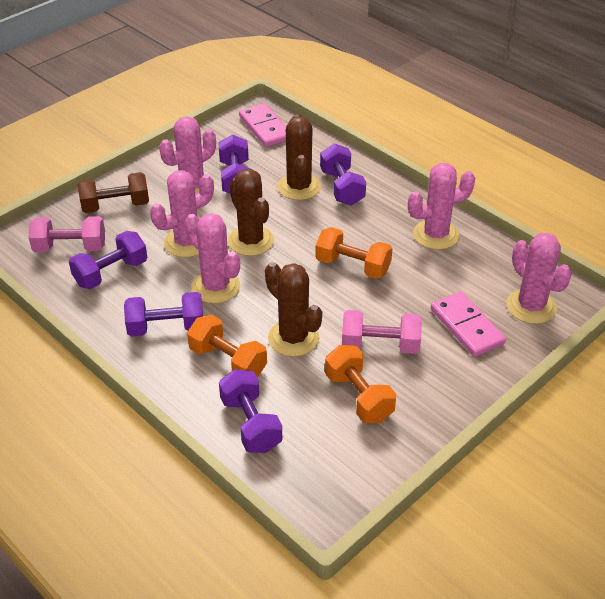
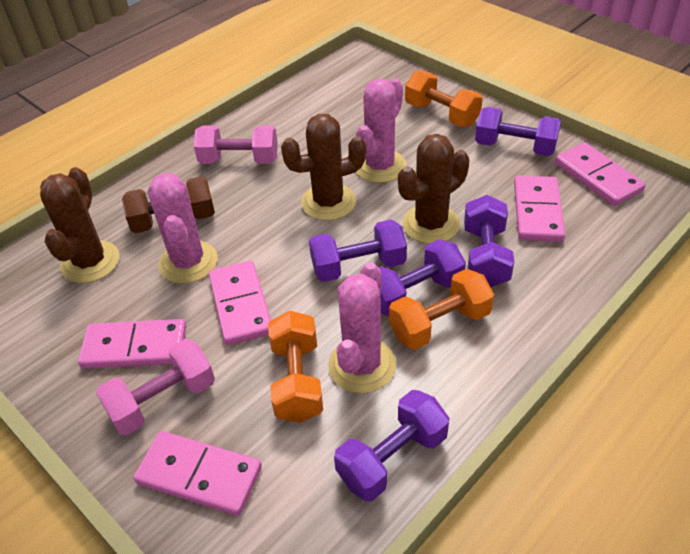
pink cactus: [150,170,214,257] [159,116,216,194] [185,213,240,304] [408,163,475,250] [507,233,572,324] = 5 -> [148,173,217,284] [328,262,396,393] [356,78,407,183] = 3
pink domino: [239,103,286,147] [431,291,506,357] = 2 -> [78,319,186,369] [134,431,262,516] [209,261,271,345] [514,176,565,242] [555,142,646,206] = 5

